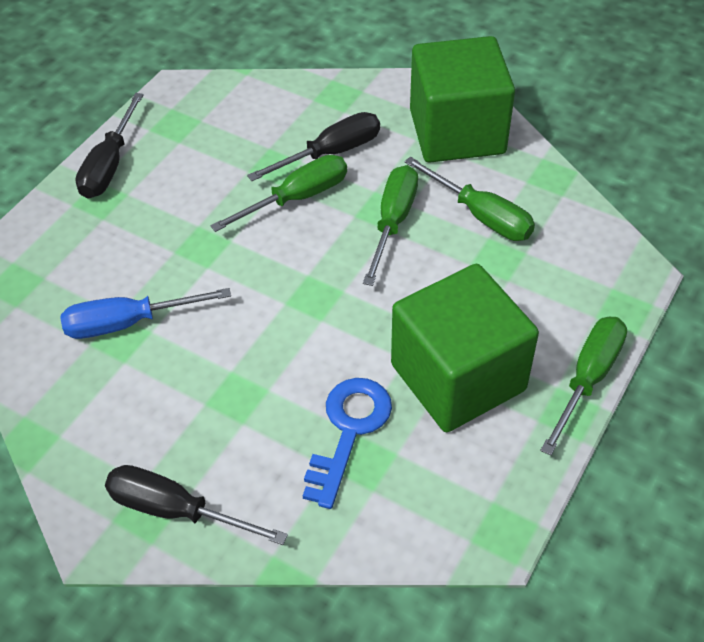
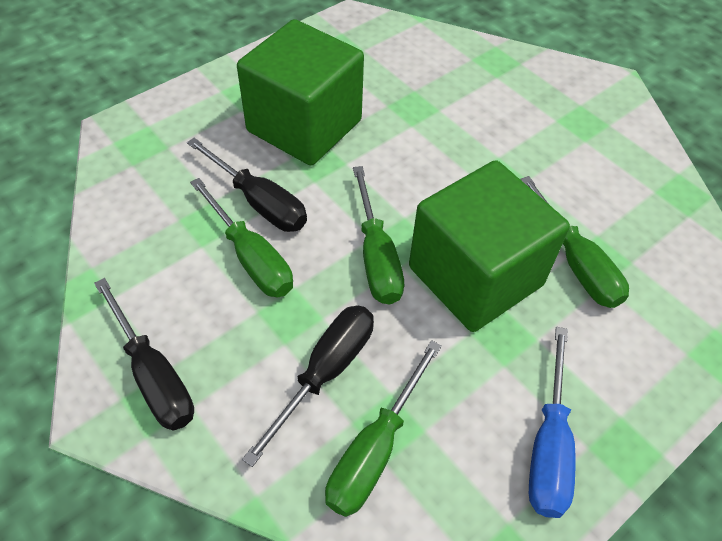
blue key: [303,378,392,509] = 1 -> none = 0

